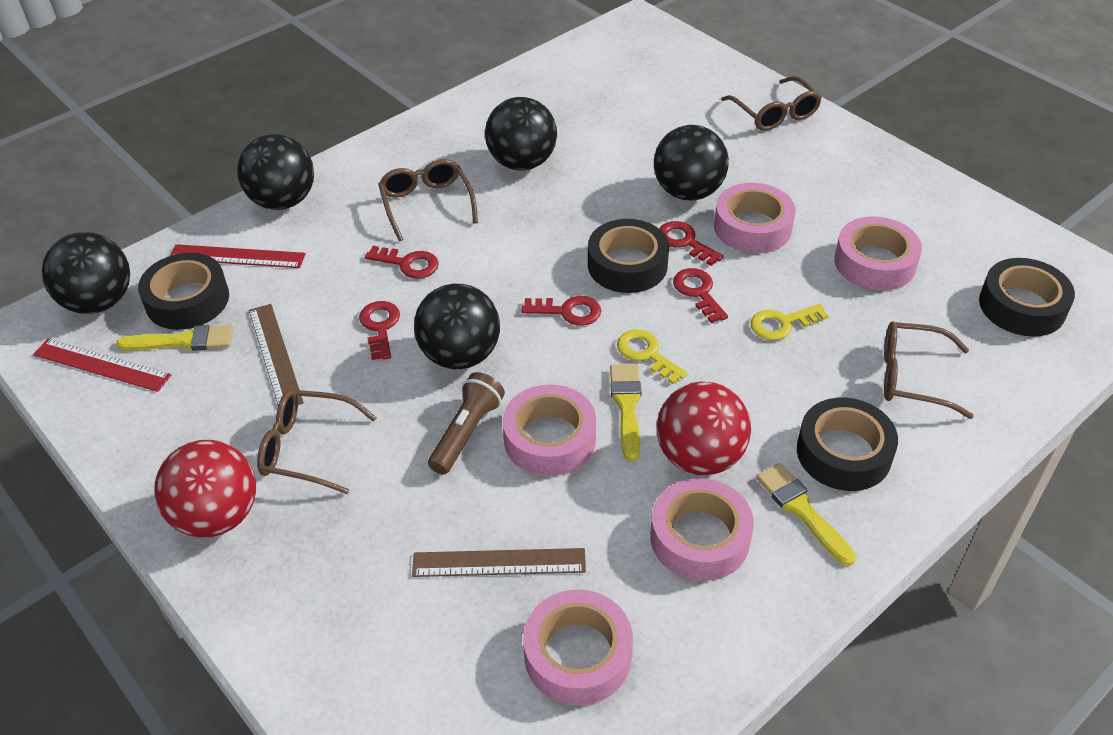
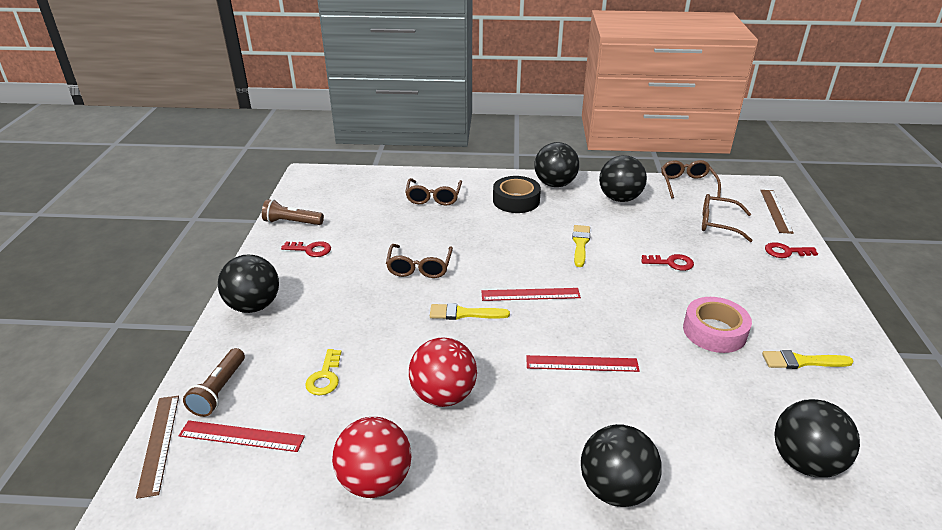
black tape: [138,253,229,330] [588,219,669,293] [797,397,898,491] [979,258,1075,336] = 4 -> [493,176,541,213] = 1
brown flashlight: [428,372,505,475] = 1 -> [183,348,245,417] [262,199,324,225] = 2
pink tape: [502,384,596,476] [523,590,633,705] [650,478,754,581] [714,183,795,253] [834,217,922,291] = 5 -> [683,297,752,353] = 1
red key: [359,301,400,360] [365,246,439,279] [521,296,601,326] [659,221,724,266] [673,268,728,323] = 5 -> [281,241,331,257] [641,254,694,271] [765,242,818,258] = 3
red ruler: [33,339,171,392] [170,244,306,268] = 2 -> [179,420,305,452] [481,288,581,301] [526,355,640,372] = 3
yellow key: [617,329,687,384] [751,304,828,340] = 2 -> [305,349,342,395] = 1

